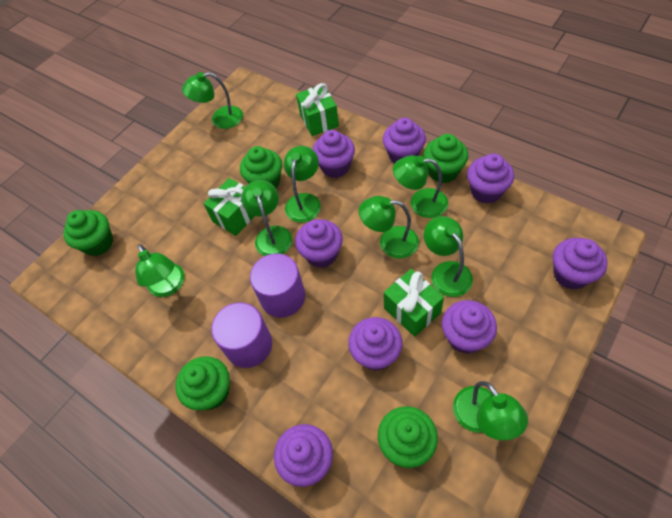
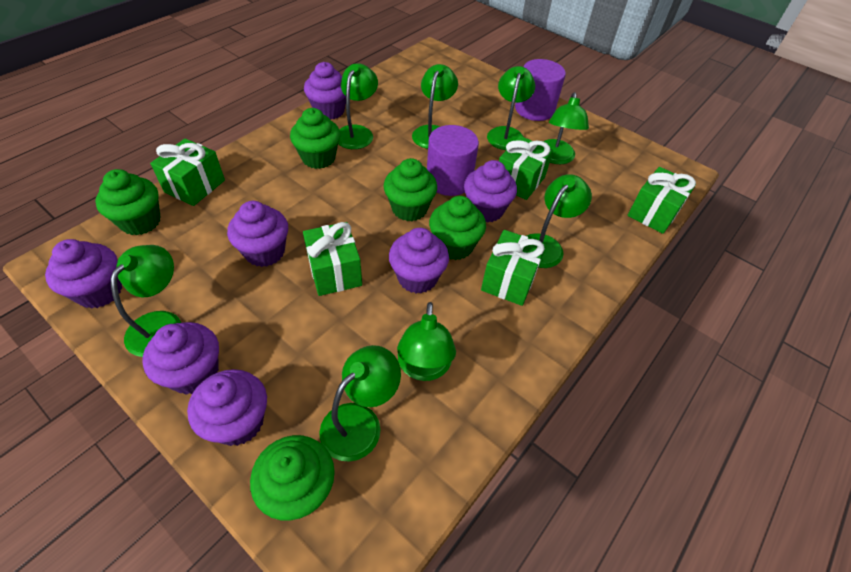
green gift: [203,178,255,236] [296,83,339,136] [384,269,444,337] = 3 -> [150,139,225,206] [303,222,362,296] [481,230,546,306] [499,136,553,200] [628,167,696,234] = 5
purple cupcake: [274,424,333,487] [295,219,343,268] [313,130,355,178] [348,317,402,371] [383,118,426,164] [442,300,497,354] [467,153,514,204] [553,238,608,290] = 8 -> [45,239,122,309] [142,322,219,395] [187,369,267,446] [227,201,288,267] [304,62,346,120] [389,228,449,294] [464,160,517,222] = 7

